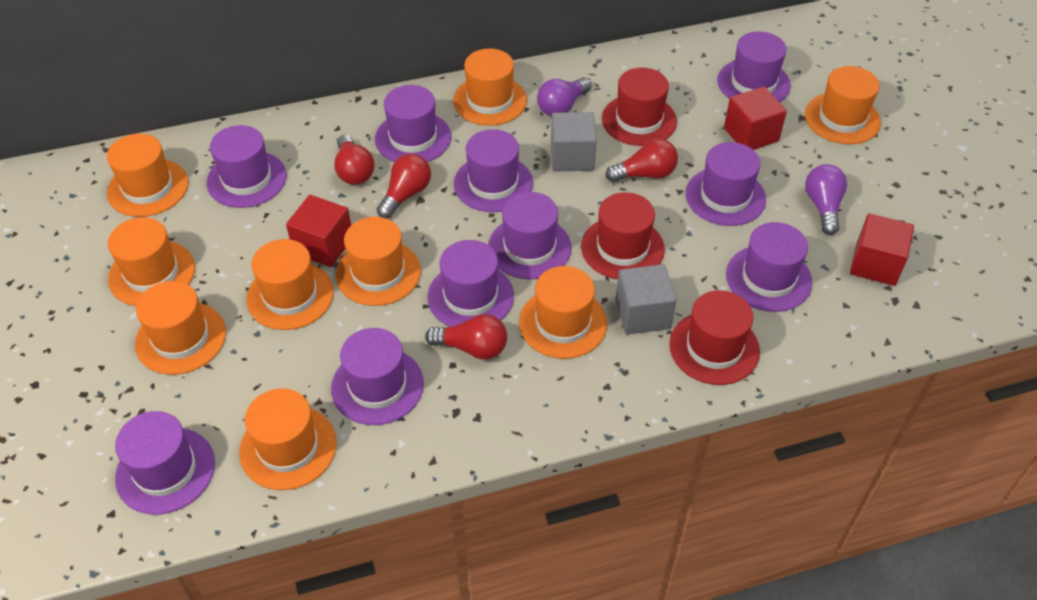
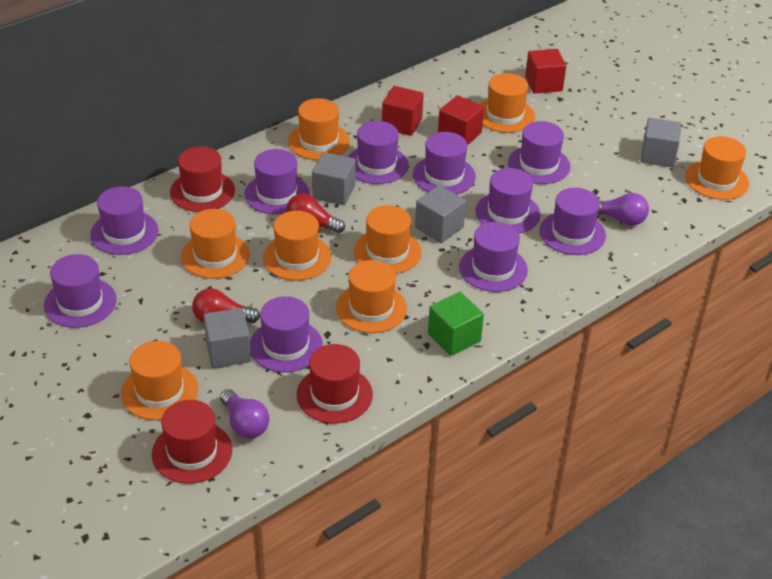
green cube: none = 0 -> [428,292,484,356] = 1
grey cube: [551,112,597,171] [616,264,676,335] = 2 -> [203,308,251,368] [312,152,356,205] [415,185,466,243] [641,118,681,167] = 4
orange hat: [107,134,188,217] [108,217,195,306] [135,281,226,375] [239,388,337,490] [246,239,334,330] [336,217,421,306] [453,48,527,126] [519,266,607,359] [805,66,881,144] = 9 -> [121,341,198,420] [181,209,250,279] [263,211,331,281] [288,98,350,160] [336,260,407,333] [354,205,422,274] [480,73,535,133] [685,136,749,200] = 8
red light bulb: [334,135,375,185] [377,154,431,219] [425,314,507,360] [605,139,678,182] = 4 -> [192,288,260,323] [286,193,345,233] = 2

